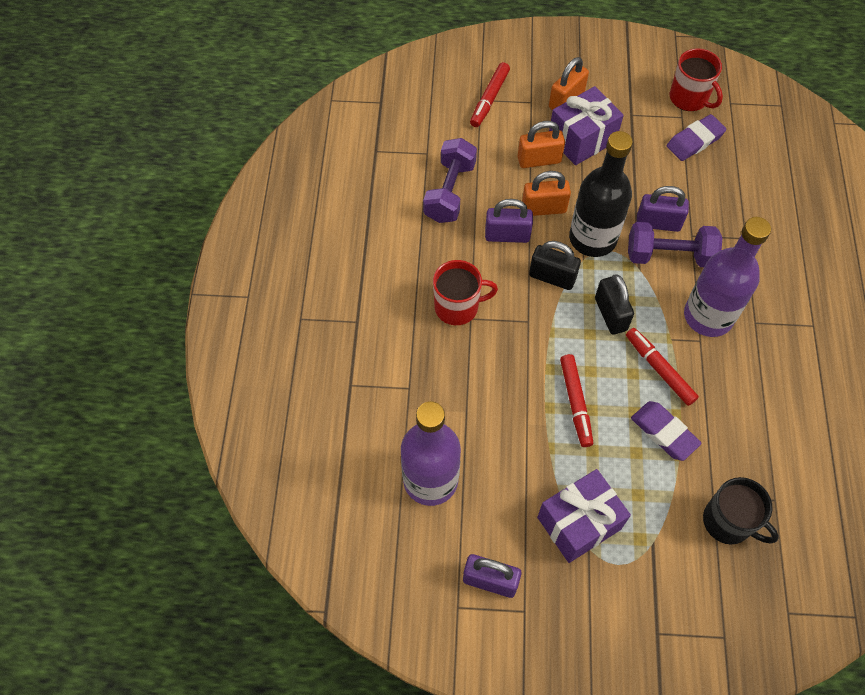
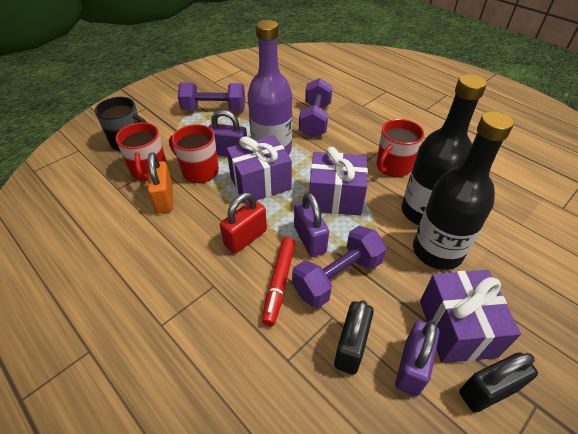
black bottle: [569,131,633,257] = 1 -> [402,74,487,225] [413,111,514,270] = 2
orange padlock: [518,121,565,168] [522,171,571,216] [549,57,589,110] = 3 -> [148,152,173,213] = 1
purple bottle: [401,401,461,506] [684,217,771,337] = 2 -> [247,20,292,155] = 1
purple dumbbell: [423,138,477,223] [628,222,722,267] = 2 -> [178,83,245,111] [292,226,387,308] [299,78,333,138] = 3
purple eraser: [631,401,702,461] [667,114,727,161] = 2 -> none = 0
purple gift: [537,469,631,563] [549,86,624,165] = 2 -> [227,135,292,204] [309,147,368,216] [420,270,521,363] = 3
red marker: [470,62,510,127] [560,354,593,447] [626,328,699,406] = 3 -> [262,237,295,326] = 1
red mug: [433,260,498,325] [670,48,723,111] = 2 -> [116,123,167,181] [169,124,219,183] [376,119,424,177] = 3
red padlock: none = 0 -> [220,193,267,254] = 1

